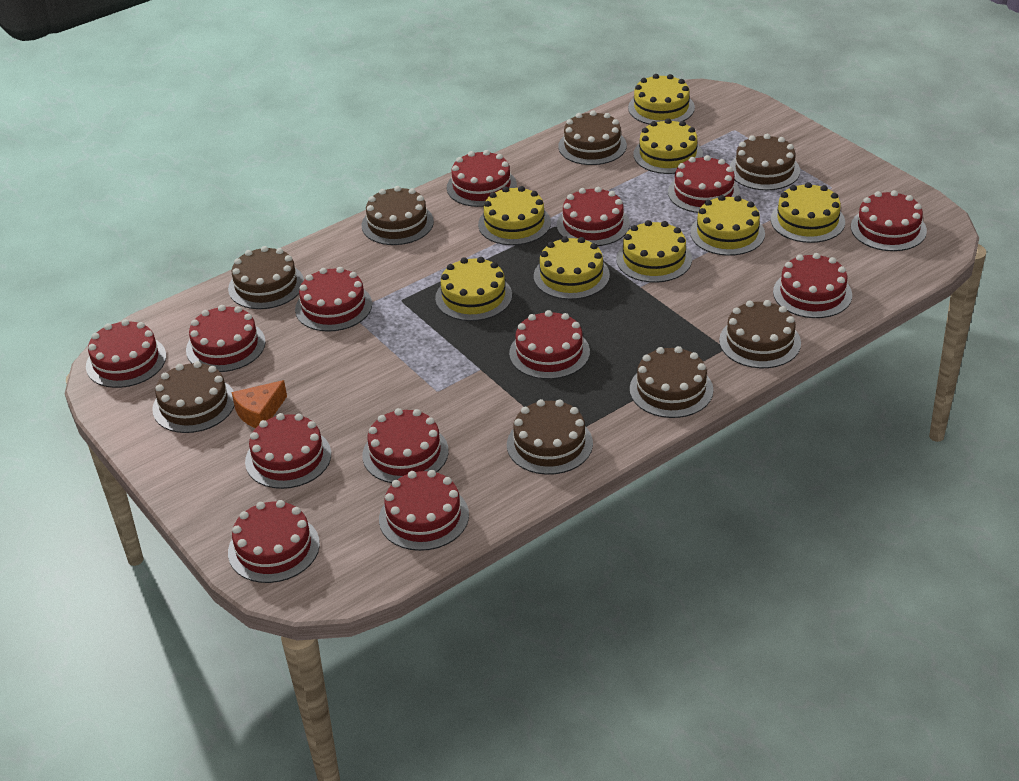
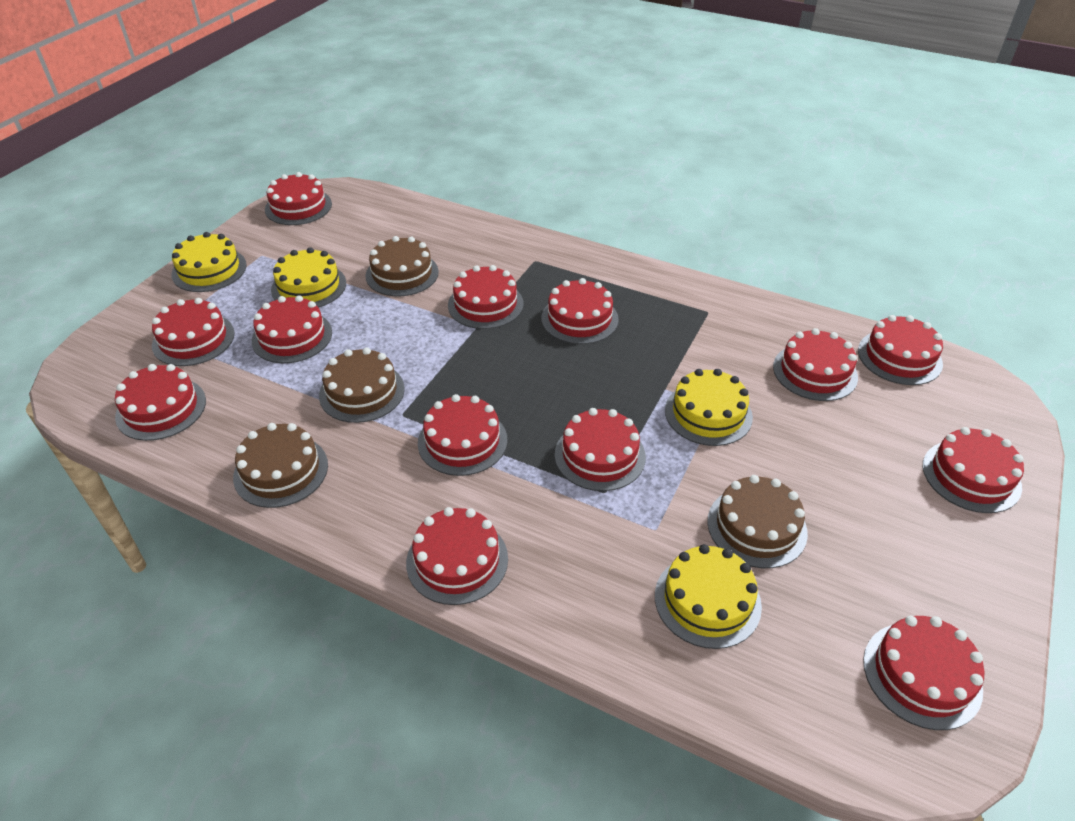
brown cake: [152,361,234,433] [228,246,304,309] [362,186,434,245] [507,399,593,475] [558,110,627,165] [630,346,713,418] [719,300,801,368] [730,134,800,190] = 8 -> [233,423,328,508] [319,347,405,423] [365,236,439,296] [707,475,808,568] = 4
orange cheese: [232,380,287,428] = 1 -> none = 0
yellow cake: [435,257,512,321] [478,186,551,245] [534,236,610,300] [616,220,692,283] [628,74,695,125] [634,118,703,174] [690,195,765,256] [771,182,845,243] = 8 -> [171,232,247,292] [271,247,346,308] [655,544,762,649] [665,369,753,446] = 4

